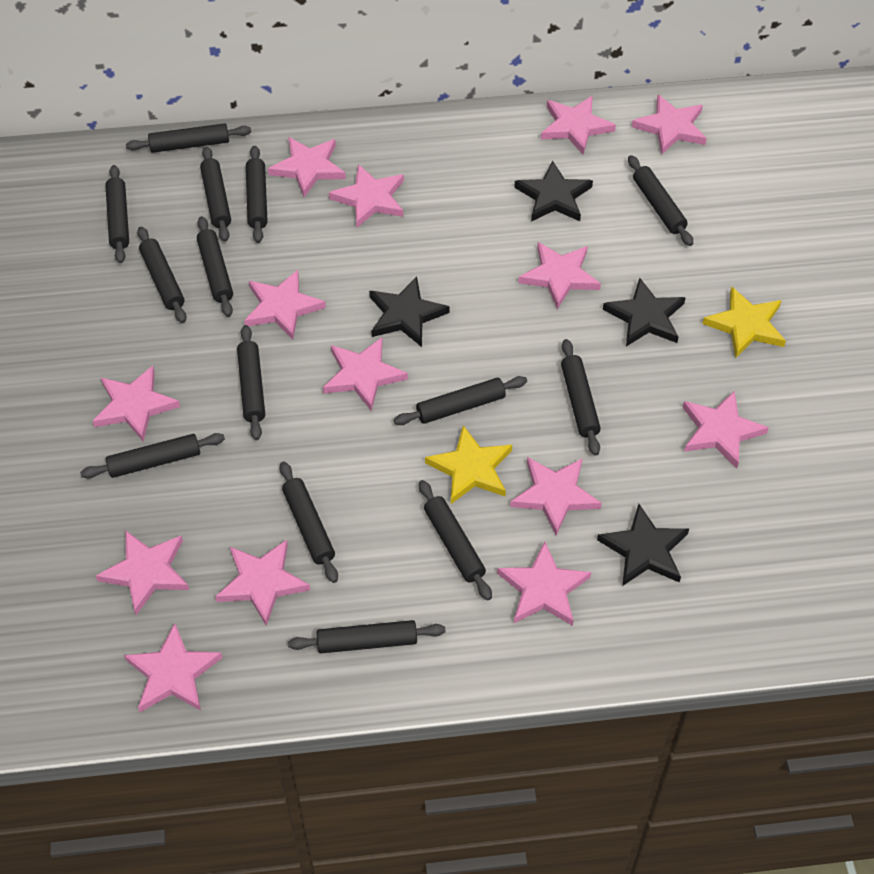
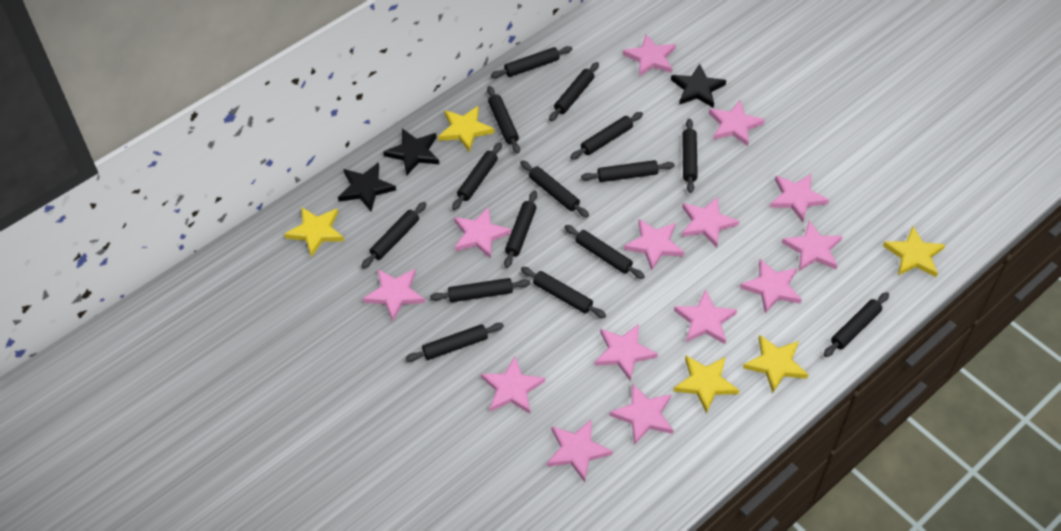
black rolling pin: [80,433,225,479] [105,165,129,263] [126,123,251,153] [137,227,187,323] [197,216,233,317] [200,146,231,242] [237,325,265,440] [246,146,268,243] [280,461,338,583] [288,620,446,653] [394,376,527,425] [419,480,492,600] [561,339,601,456] [628,155,693,246] = 14 -> [361,202,427,268] [406,323,504,362] [430,278,530,302] [452,142,502,210] [487,86,520,154] [491,46,572,78] [504,191,537,268] [520,161,589,218] [521,267,606,318] [549,62,599,121] [564,225,645,279] [570,112,643,159] [581,160,675,182] [682,119,698,193] [824,292,889,357] = 15
black star: [369,277,449,347] [514,160,593,221] [597,504,689,586] [603,278,686,346] = 4 -> [338,162,396,211] [383,128,439,176] [671,64,726,108] = 3
yellow star: [425,425,512,504] [703,287,786,358] = 2 -> [284,207,344,257] [438,106,494,152] [673,356,739,413] [743,335,808,393] [883,226,945,277] = 5

